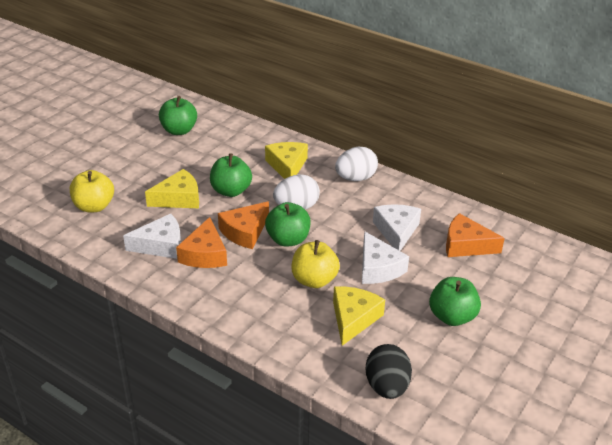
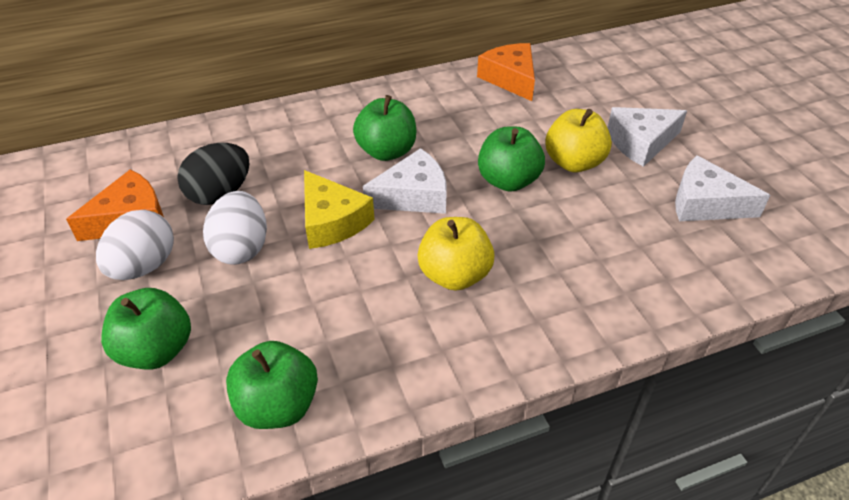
orange cheese: [176,217,227,268] [218,201,269,249] [446,213,505,257] = 3 -> [66,169,164,241] [477,43,535,101] = 2
yellow cheese: [145,169,199,208] [265,142,308,179] [333,286,385,346] = 3 -> [304,170,374,249] = 1

